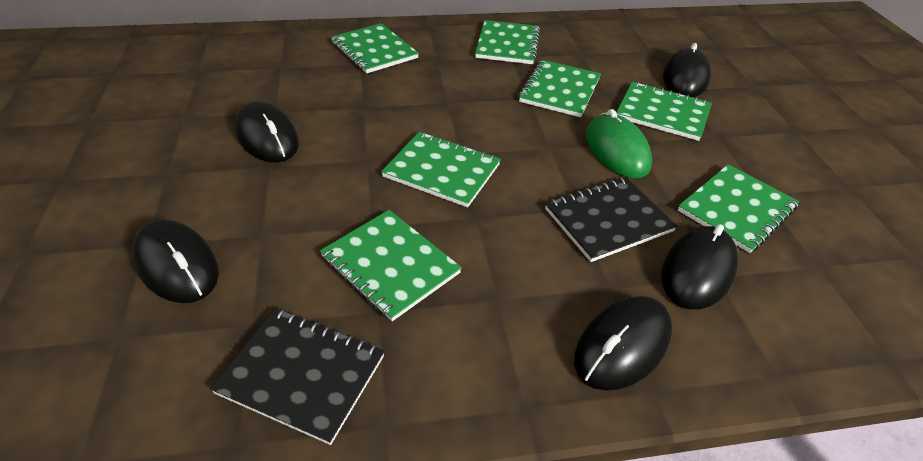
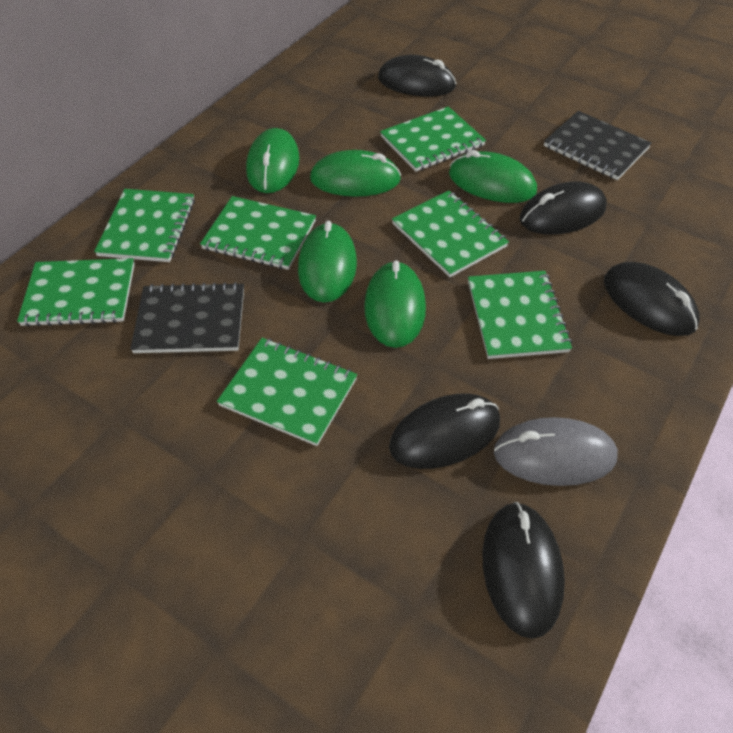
green mouse: [586,109,652,178] = 1 -> [246,128,299,193] [298,221,357,303] [310,150,401,197] [364,260,426,348] [449,150,537,203] = 5
grey mouse: none = 0 -> [494,417,618,486] = 1

